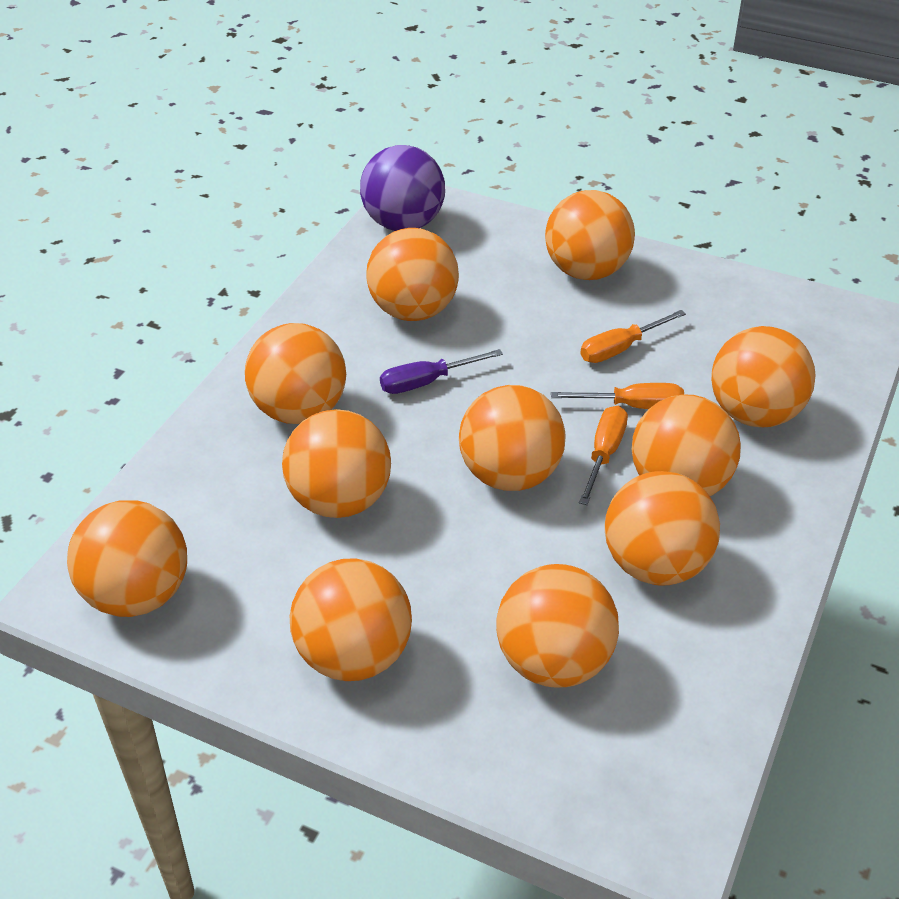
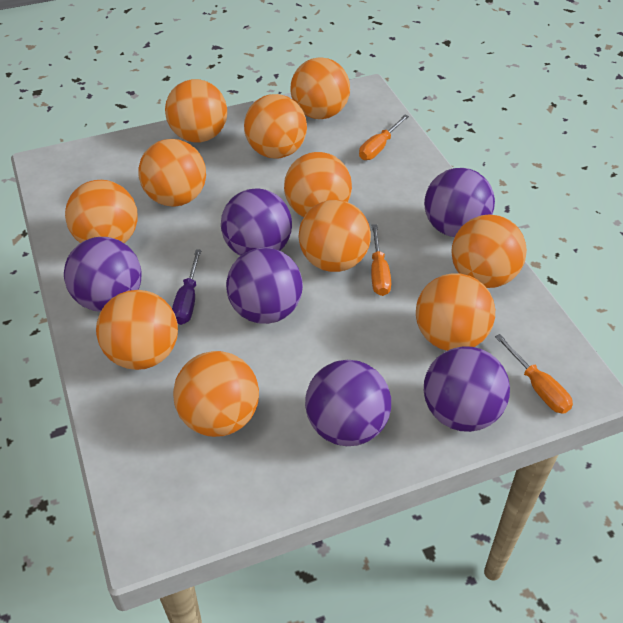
purple ball: [360,145,445,231] = 1 -> [64,237,141,312] [221,188,292,256] [226,247,303,324] [305,360,391,446] [424,168,495,237] [424,346,510,432] = 6

